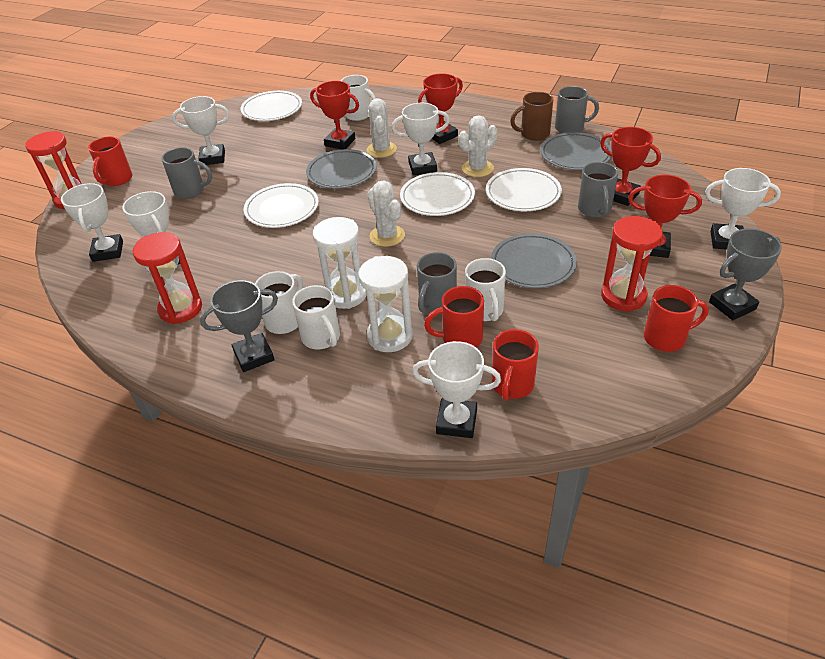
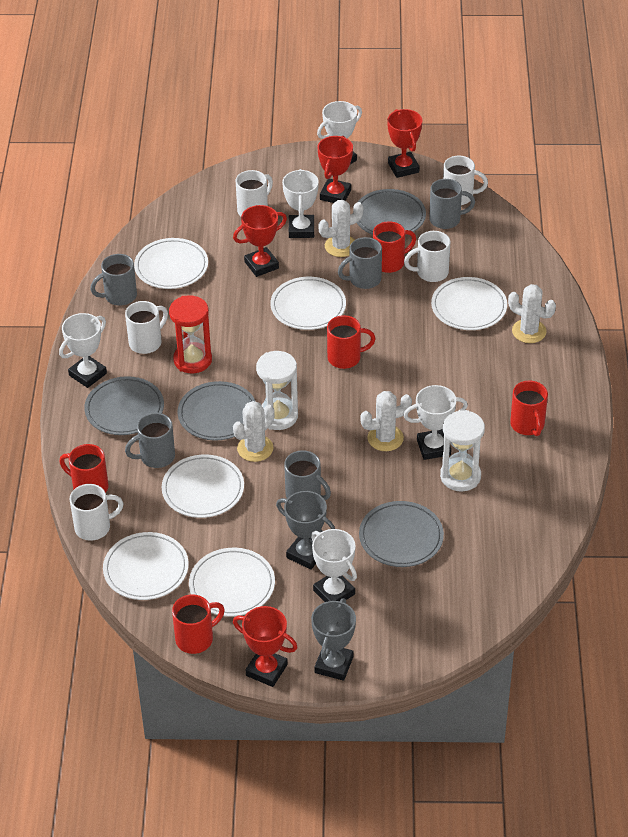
brown mug: [510,92,554,141] = 1 -> none = 0
grey mug: [162,147,212,199] [417,252,457,314] [555,86,599,133] [578,162,618,218] = 4 -> [90,254,137,306] [125,413,175,468] [284,450,331,500] [338,237,382,289] [429,179,475,229] = 5
grey plate: [306,149,377,189] [491,233,577,288] [540,132,612,170] = 3 -> [84,376,164,435] [178,381,256,440] [357,189,426,235] [359,501,444,567] = 4
red hourglass: [25,131,82,209] [133,232,202,324] [601,216,663,312] = 3 -> [169,296,212,373] = 1
red mug: [88,137,132,186] [424,286,484,348] [492,329,539,401] [644,285,709,352] = 4 -> [59,444,108,493] [172,595,225,654] [327,315,376,369] [373,221,416,273] [510,380,548,436] = 5
white cactus: [366,98,397,158] [368,181,405,247] [459,115,497,177] = 3 -> [233,401,275,462] [318,200,364,257] [360,391,412,451] [508,284,556,343] = 4
white mug: [255,271,303,334] [292,285,340,349] [341,75,376,121] [465,258,506,321] = 4 -> [70,484,124,541] [125,301,168,354] [236,170,273,216] [404,231,451,282] [443,156,488,205] = 5
white plate: [240,91,302,121] [244,183,319,228] [400,172,475,216] [486,168,562,211] = 4 -> [103,532,189,600] [134,238,208,289] [162,455,244,518] [189,548,275,617] [270,277,346,330] [431,277,507,330] = 6
white trophy: [61,183,123,262] [122,191,180,264] [172,96,229,165] [392,103,450,175] [412,341,501,438] [705,168,781,250] = 6 -> [59,313,107,388] [282,169,319,238] [311,529,357,602] [317,101,362,164] [403,385,468,460] = 5

